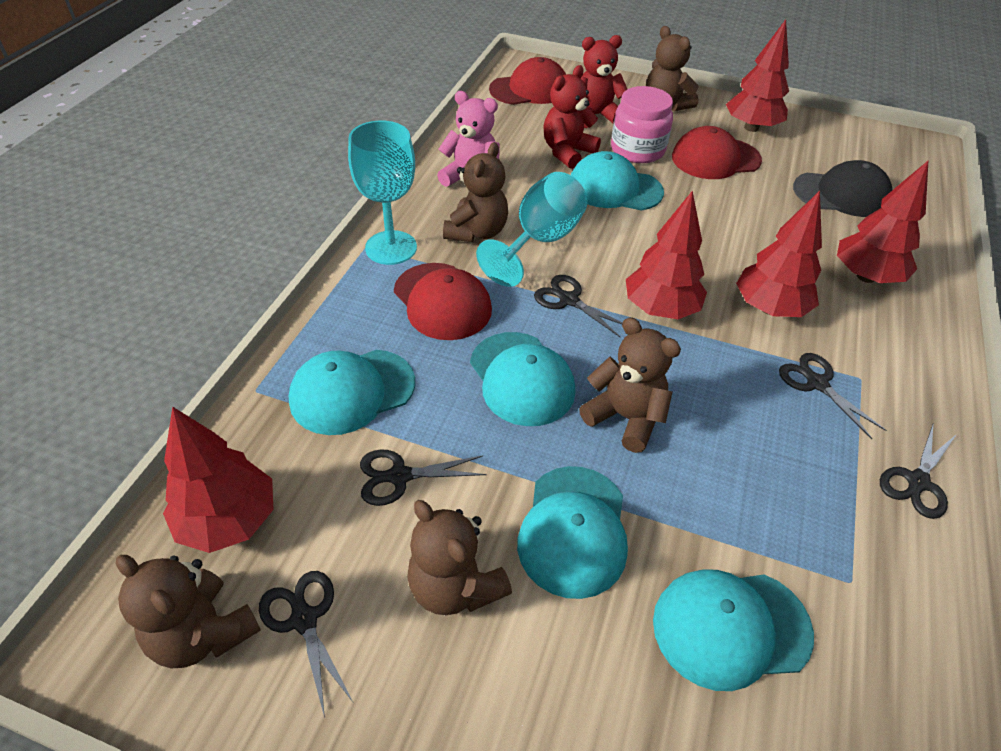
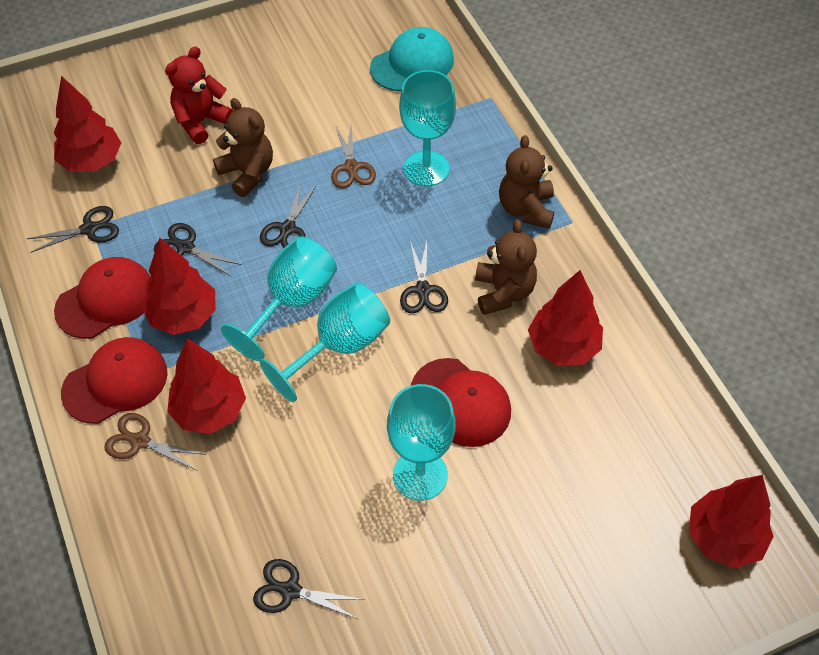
black cap: [793,160,892,217] = 1 -> none = 0
brown scissors: none = 0 -> [104,413,206,470] [331,125,376,188] = 2
brown teddy bear: [116,555,261,668] [407,500,512,615] [443,142,508,242] [579,317,681,453] [646,26,699,111] = 5 -> [213,98,273,197] [475,219,537,315] [499,135,554,229] = 3
pink jar: [611,86,673,163] = 1 -> none = 0
pink teddy bear: [437,91,500,187] = 1 -> none = 0
red teddy bear: [543,65,601,169] [581,35,627,128] = 2 -> [165,47,234,144] = 1
turquoise cap: [289,350,415,435] [470,332,575,426] [517,466,628,599] [571,151,664,211] [653,569,814,691] = 5 -> [370,27,454,91] = 1
turquoise goblet: [348,121,417,265] [476,172,588,287] = 2 -> [221,236,337,361] [260,282,390,402] [387,384,456,501] [399,70,456,187] = 4

